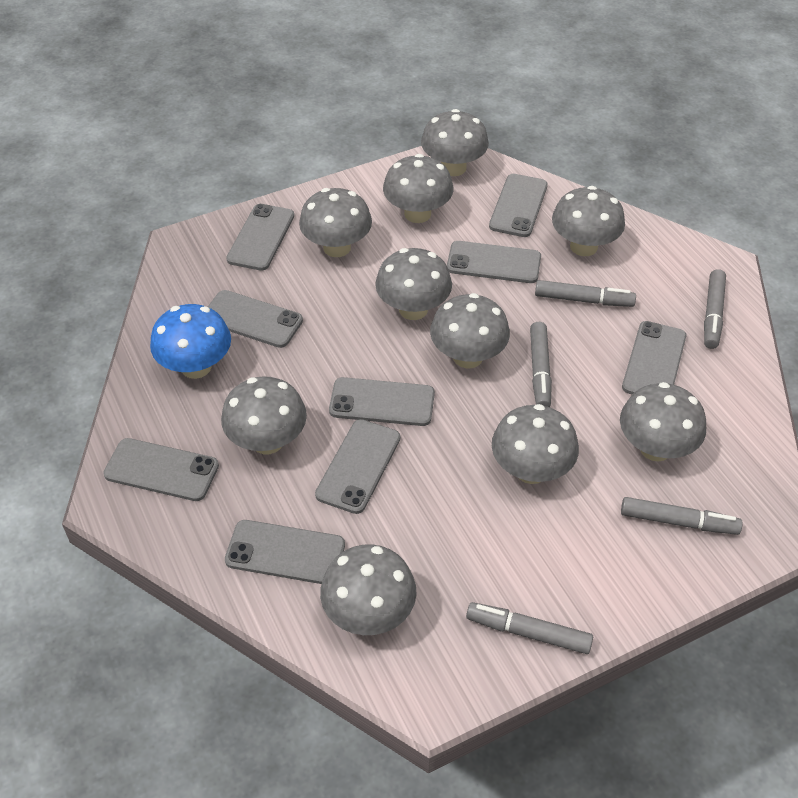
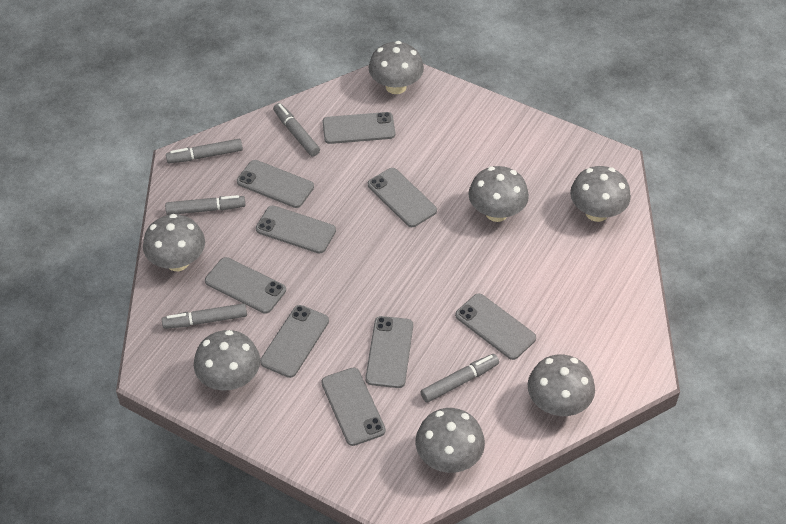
blue mushroom: [150,304,231,379] = 1 -> none = 0
grey mushroom: [221,376,307,454] [299,188,372,257] [320,544,417,635] [375,248,452,320] [383,154,453,223] [421,109,489,176] [430,293,510,368] [492,404,579,484] [552,186,625,256] [620,382,706,461] = 10 -> [143,214,205,271] [194,330,260,390] [369,41,424,94] [416,408,485,473] [468,166,529,222] [528,355,595,416] [570,166,631,222] = 7

